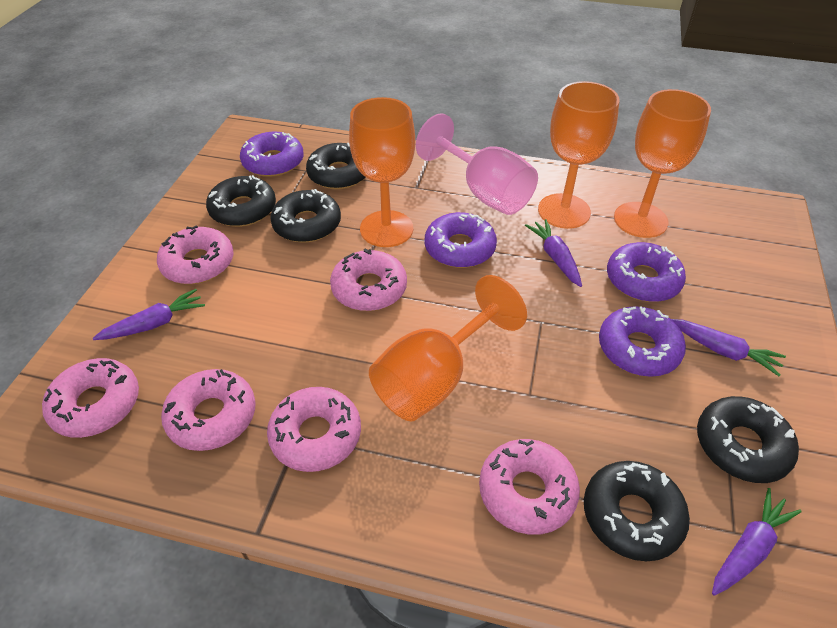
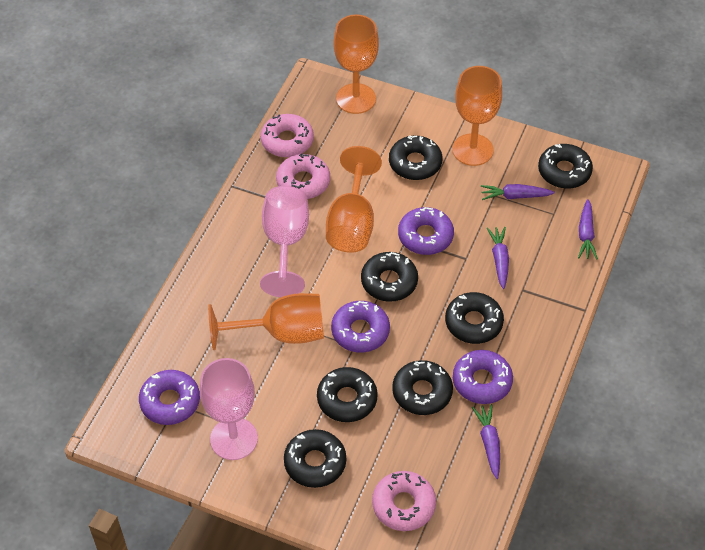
black donut: [206,175,276,227] [270,189,341,243] [306,143,366,189] [584,461,690,561] [697,396,799,483] = 5 -> [284,429,346,488] [317,367,378,422] [361,252,418,302] [389,135,443,180] [392,360,453,415] [445,292,504,344] [538,144,593,189] = 7
pink donut: [42,358,139,438] [157,225,234,284] [161,369,256,451] [267,387,361,472] [330,249,407,311] [479,439,580,535] = 6 -> [261,114,314,158] [276,153,330,199] [372,471,436,531] = 3
pink goblet: [416,113,538,215] = 1 -> [200,358,258,460] [260,186,309,297] = 2

